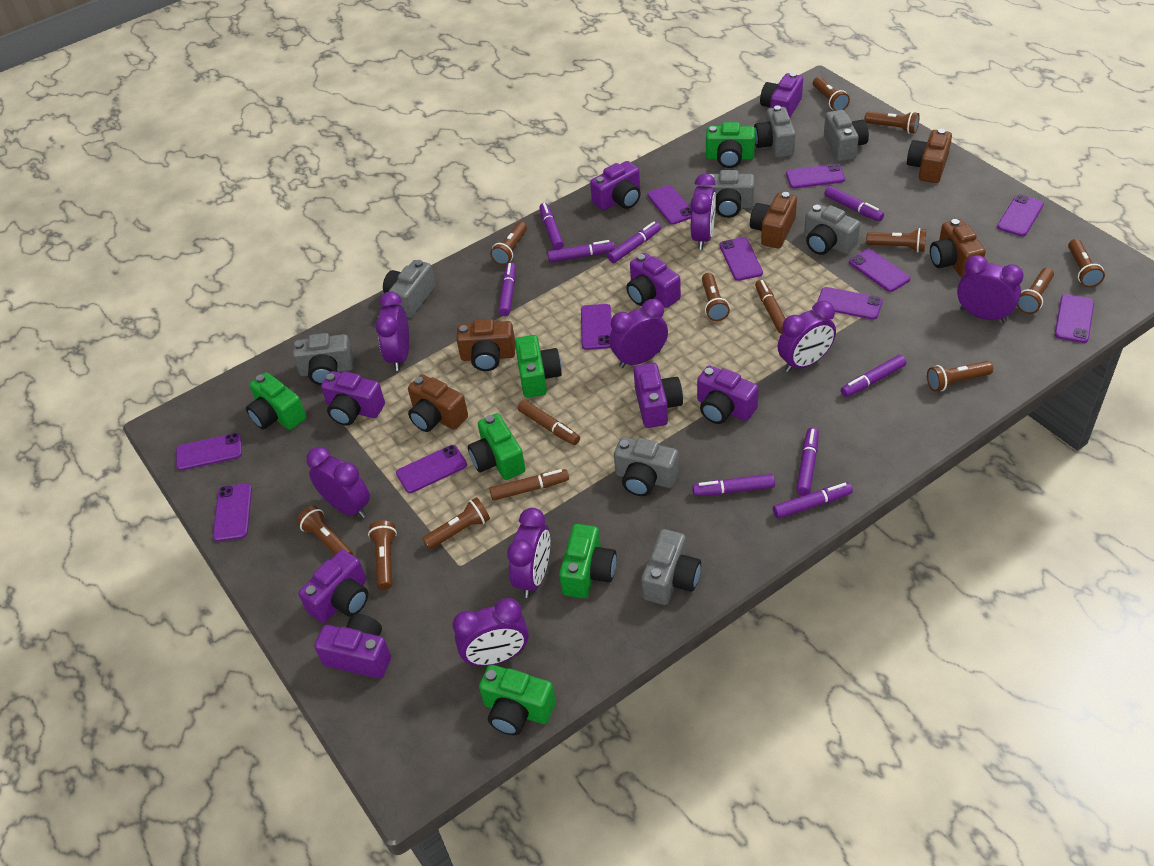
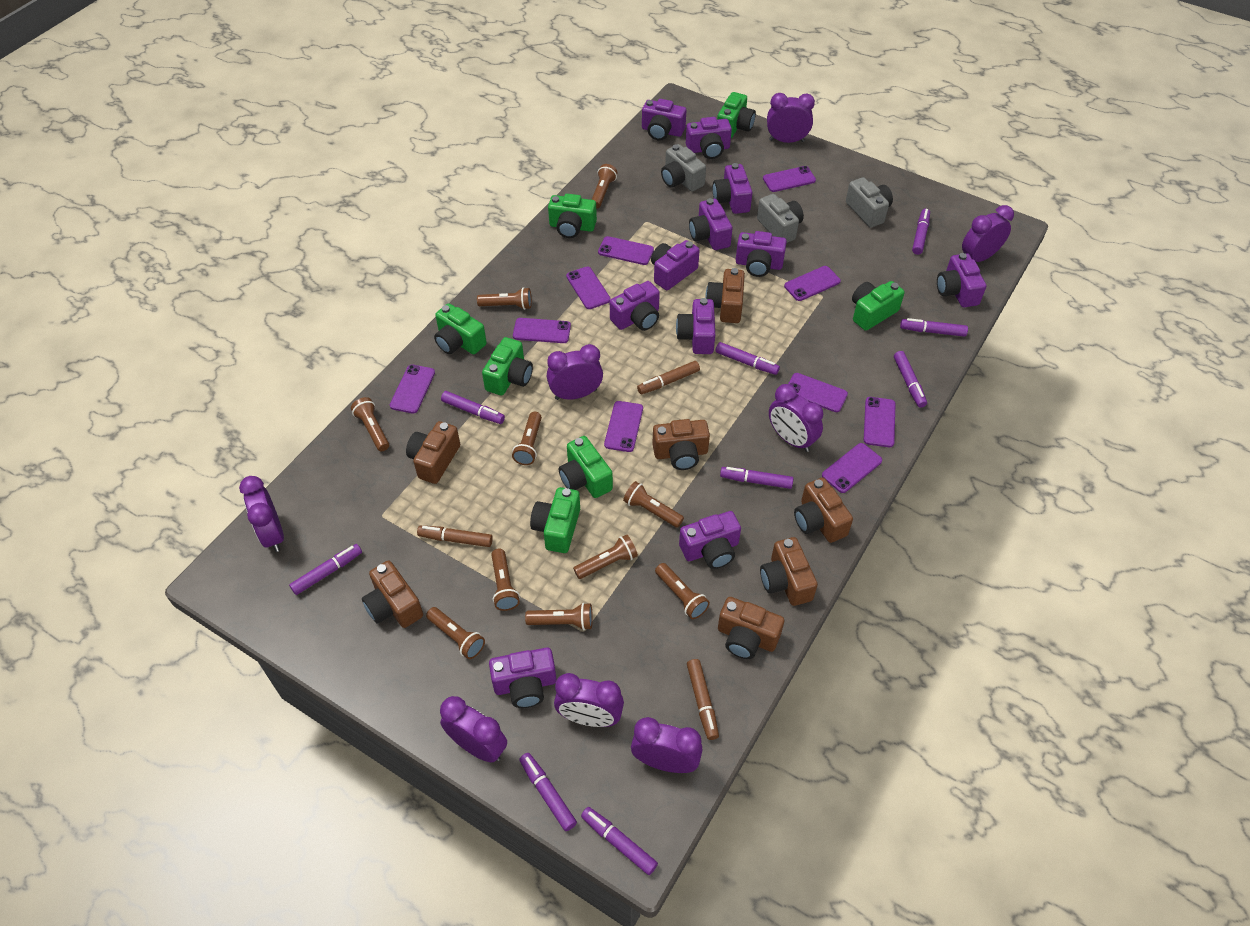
brown camera: [408,374,468,432] [456,319,515,371] [750,192,797,249] [907,129,952,183] [930,219,986,277] = 5 -> [362,561,423,628] [406,421,460,484] [652,419,710,470] [705,268,745,323] [718,597,784,659] [760,537,818,606] [794,478,853,543] = 7
brown flashlight: [297,506,353,555] [368,520,397,590] [422,497,490,550] [490,222,527,265] [702,273,730,321] [813,77,850,111] [864,111,920,134] [866,228,926,252] [927,361,993,392] [1017,268,1054,314] [1068,239,1105,287] = 11 -> [351,397,389,451] [426,607,485,659] [477,287,532,310] [491,549,520,611] [512,412,542,465] [525,603,593,630] [573,535,638,579] [592,164,618,209] [623,481,684,528] [655,563,710,619] = 10
green camera: [246,372,306,430] [468,413,525,480] [479,665,556,735] [515,335,562,398] [559,524,617,598] [706,122,755,168] = 6 -> [434,303,487,354] [482,337,533,396] [530,487,580,553] [548,194,597,238] [559,436,613,498] [717,92,756,138] [852,281,905,331] = 7
grey camera: [292,333,354,385] [383,260,436,318] [614,437,679,496] [641,529,701,605] [703,170,755,218] [754,105,796,158] [804,204,860,255] [824,110,869,161] = 8 -> [661,144,706,192] [757,194,804,243] [846,177,893,228] = 3
purple camera: [299,550,368,623] [314,614,391,678] [321,371,385,426] [590,161,641,211] [626,253,681,308] [634,363,683,428] [697,366,759,424] [760,72,803,117] = 8 -> [489,648,556,708] [610,281,660,331] [642,99,687,141] [651,240,700,290] [676,298,715,354] [679,511,741,569] [686,117,732,159] [689,198,733,250] [713,163,752,214] [736,231,787,277] [937,253,986,307] = 11
purple phone: [176,433,242,471] [213,483,252,542] [396,445,467,493] [581,304,612,350] [647,185,691,225] [720,237,763,281] [786,164,845,188] [817,287,883,320] [849,249,910,292] [997,194,1044,236] [1054,294,1094,343] = 11 -> [390,364,435,414] [513,318,571,343] [566,267,611,309] [598,236,654,265] [604,401,643,452] [763,166,816,192] [784,266,841,301] [788,373,848,412] [822,443,882,493] [864,397,896,447] = 10

